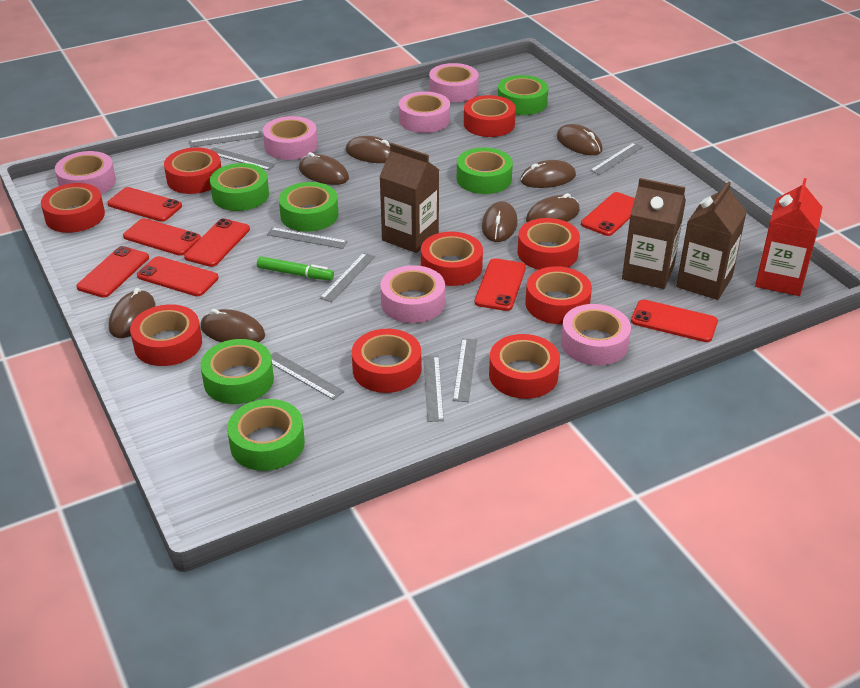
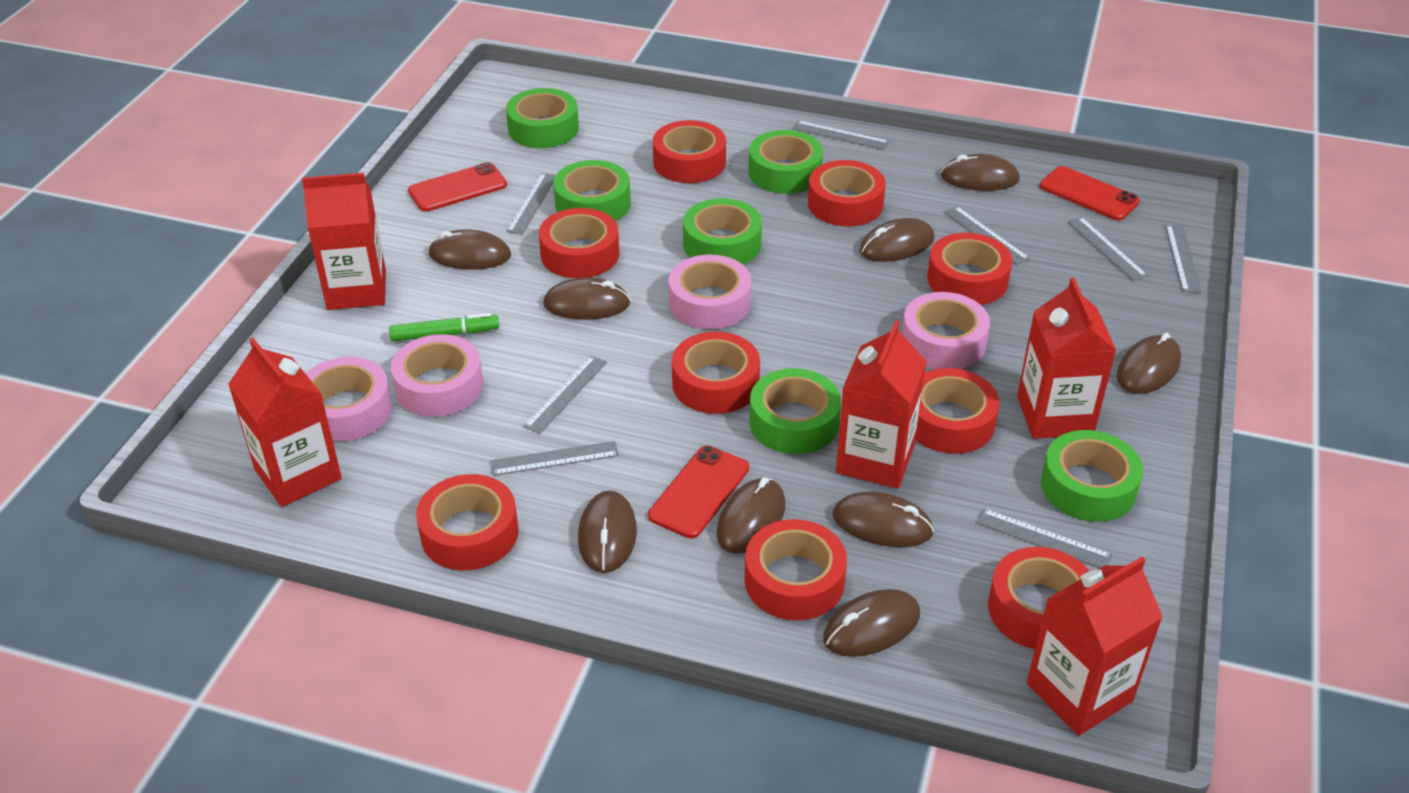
brown carton: [379,143,439,253] [622,178,686,289] [676,181,747,300] = 3 -> none = 0
brown mouse: [109,288,156,338] [200,309,265,342] [299,152,349,185] [345,136,391,163] [482,201,518,242] [520,160,576,188] [526,193,580,222] [556,124,603,155] = 8 -> [428,229,511,270] [543,278,630,320] [578,491,637,573] [716,477,785,554] [823,589,920,657] [833,492,934,547] [860,218,934,262] [941,154,1020,191] [1117,333,1181,394] = 9
pink tape: [55,151,116,194] [263,116,318,160] [380,265,445,323] [399,91,450,133] [429,63,479,102] [561,304,631,366] = 6 -> [305,357,392,442] [391,334,483,417] [668,255,751,329] [902,292,990,369] = 4
red carton: [755,178,823,296] = 1 -> [228,338,342,507] [302,173,386,310] [836,320,926,489] [1017,278,1116,439] [1027,557,1163,736] = 5
red phone: [76,246,149,298] [107,187,182,222] [123,218,201,256] [137,256,219,296] [184,218,250,267] [475,258,526,311] [581,192,635,236] [631,299,718,342] = 8 -> [408,162,507,212] [648,445,749,538] [1040,166,1140,220] = 3

